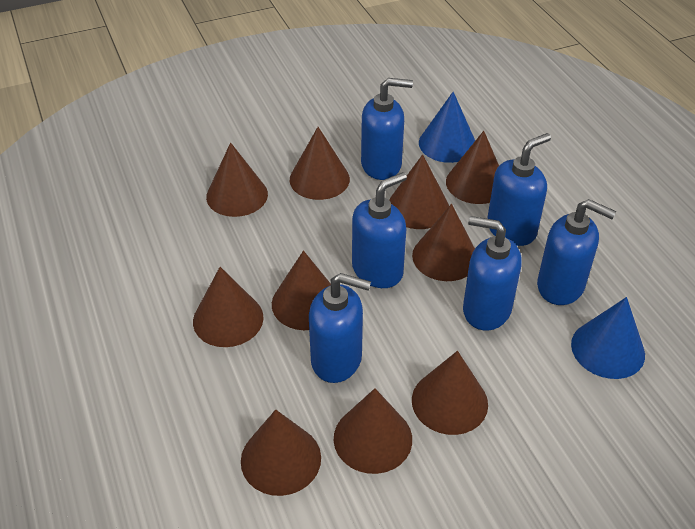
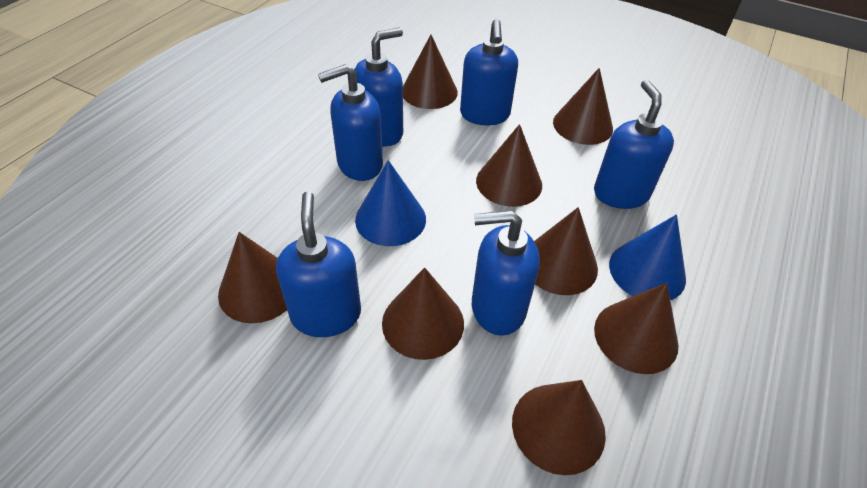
brown cone: [193,267,264,347] [206,142,268,217] [241,409,321,496] [272,250,331,330] [290,127,350,200] [334,388,412,474] [389,154,449,229] [412,204,475,281] [412,351,488,435] [446,131,499,204] = 10 -> [218,232,287,323] [382,267,464,360] [403,35,458,109] [476,124,542,207] [512,380,606,475] [534,207,598,295] [553,68,613,145] [594,283,679,374] = 8

